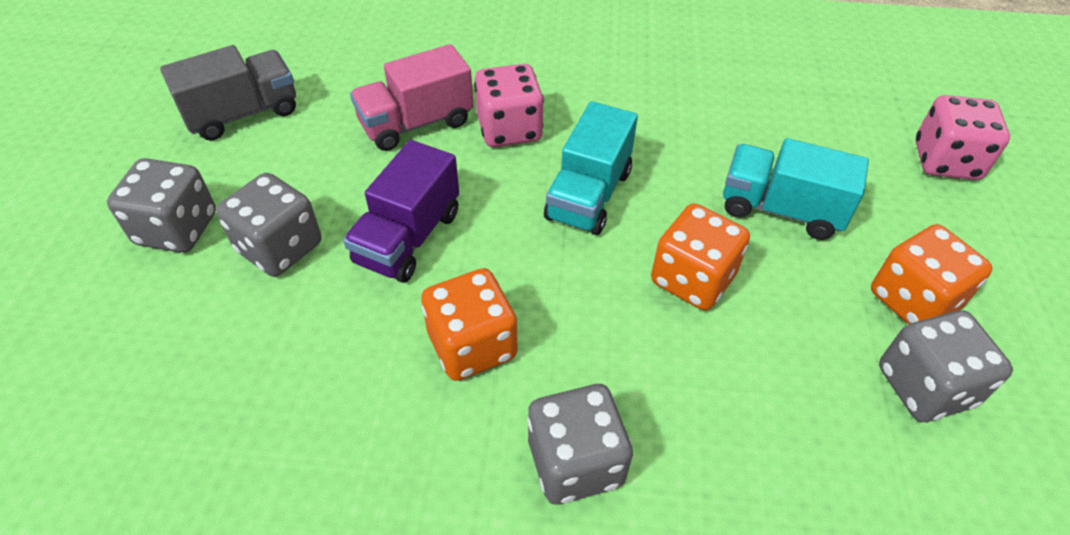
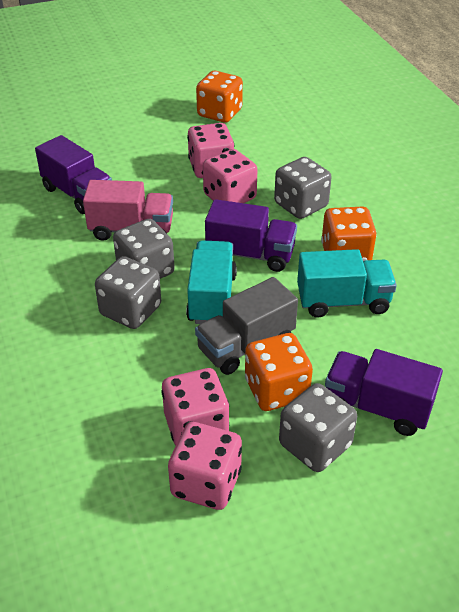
pink dice: [474,64,544,147] [915,95,1010,180] = 2 -> [161,368,229,445] [168,422,242,510] [187,123,234,178] [203,149,257,203] = 4
purple truck: [343,140,459,283] = 1 -> [35,135,112,214] [205,199,297,272] [325,349,443,436] = 3

